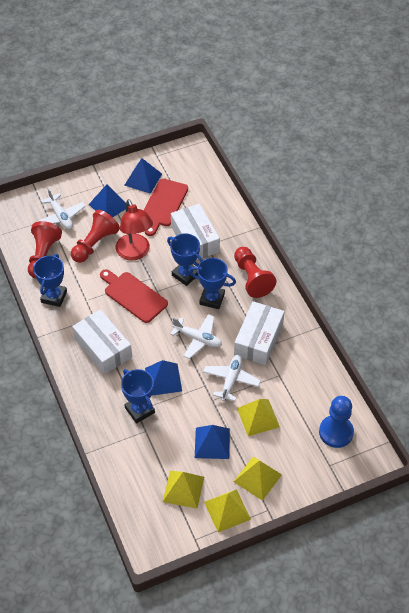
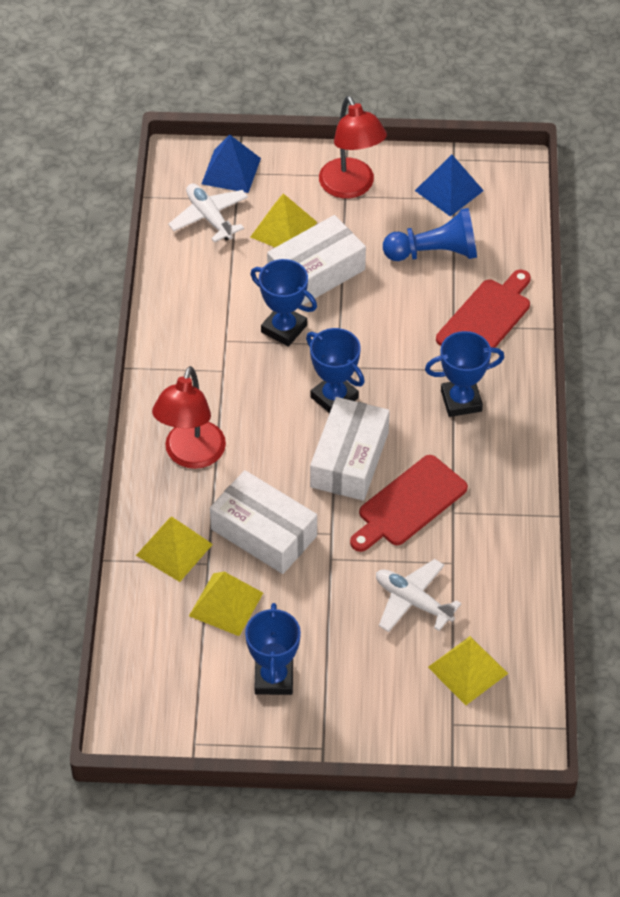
blue pyramid: [89,184,126,217] [124,158,162,194] [145,360,182,396] [195,425,230,459] = 4 -> [202,135,261,193] [415,155,484,217] = 2
red lamp: [115,199,153,260] = 1 -> [152,366,226,469] [319,96,387,198] = 2
red pawn: [28,221,62,278] [71,210,120,263] [234,247,276,298] = 3 -> none = 0
white plane: [36,188,86,230] [170,314,222,359] [203,355,261,401] = 3 -> [168,184,248,243] [376,559,461,632] = 2

